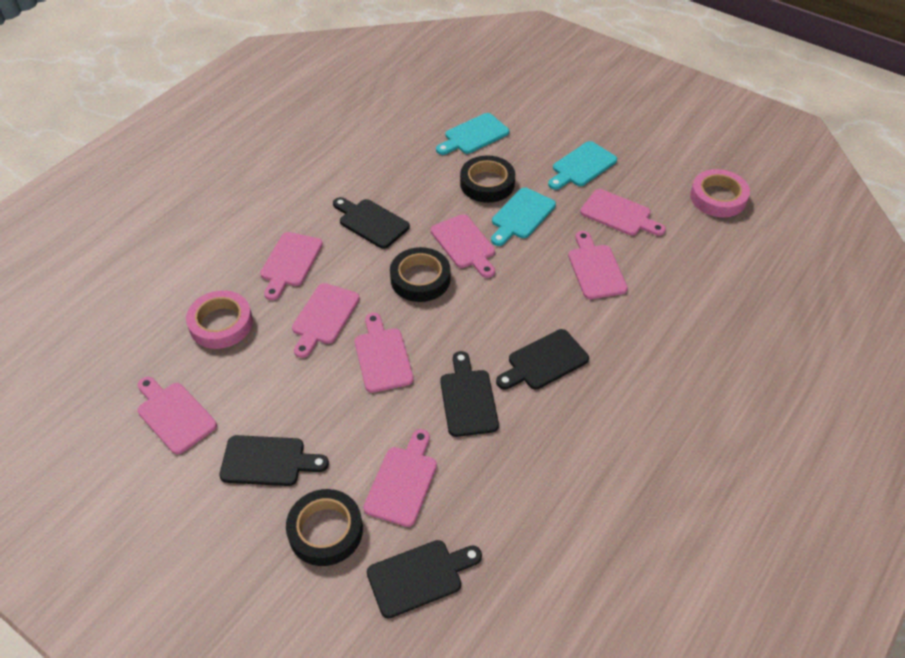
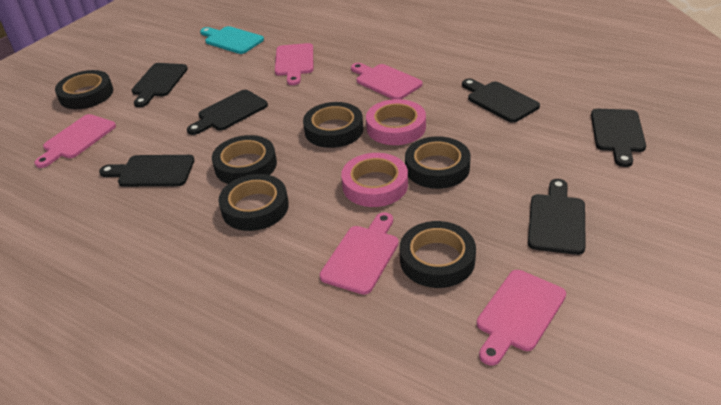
black cutting board: [219,435,329,486] [333,197,410,249] [367,540,482,619] [440,351,499,437] [496,329,589,390] = 5 -> [99,155,195,187] [132,63,188,107] [187,90,268,135] [462,78,540,123] [528,179,586,255] [591,109,646,167] = 6
black tape: [286,489,363,566] [390,247,451,302] [460,155,515,203] = 3 -> [55,70,113,109] [212,135,277,184] [218,174,289,231] [303,102,363,148] [400,221,476,288] [405,136,470,189] = 6
pink cutting board: [137,377,217,454] [260,232,323,300] [292,283,360,358] [355,313,414,393] [364,429,437,527] [431,214,495,278] [568,231,628,299] [580,189,666,236] = 8 -> [34,114,116,168] [275,43,313,85] [319,212,399,295] [351,63,422,99] [477,270,566,366] = 5
turquoise cutting board: [436,113,509,155] [491,187,556,246] [548,141,617,190] = 3 -> [200,26,264,54] = 1

